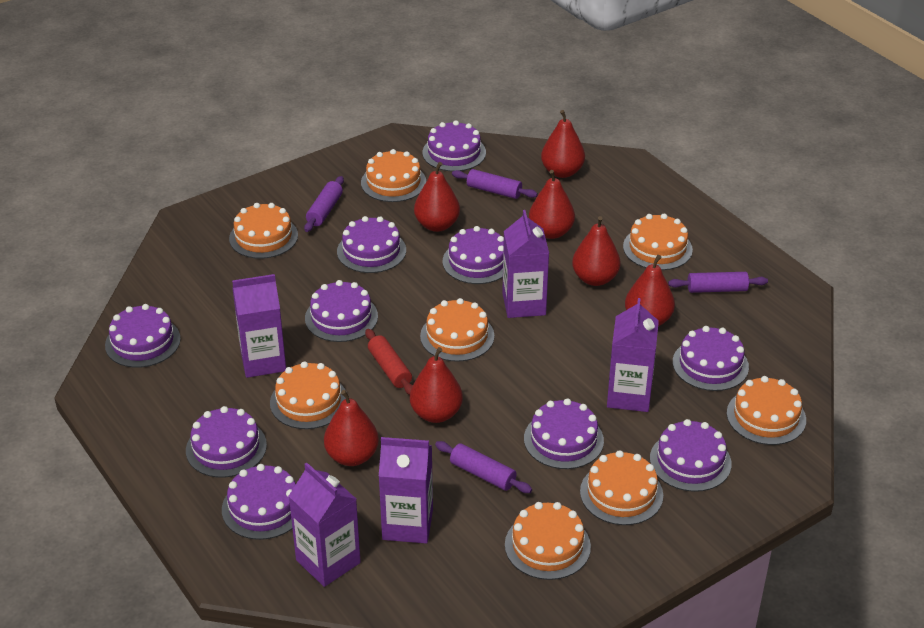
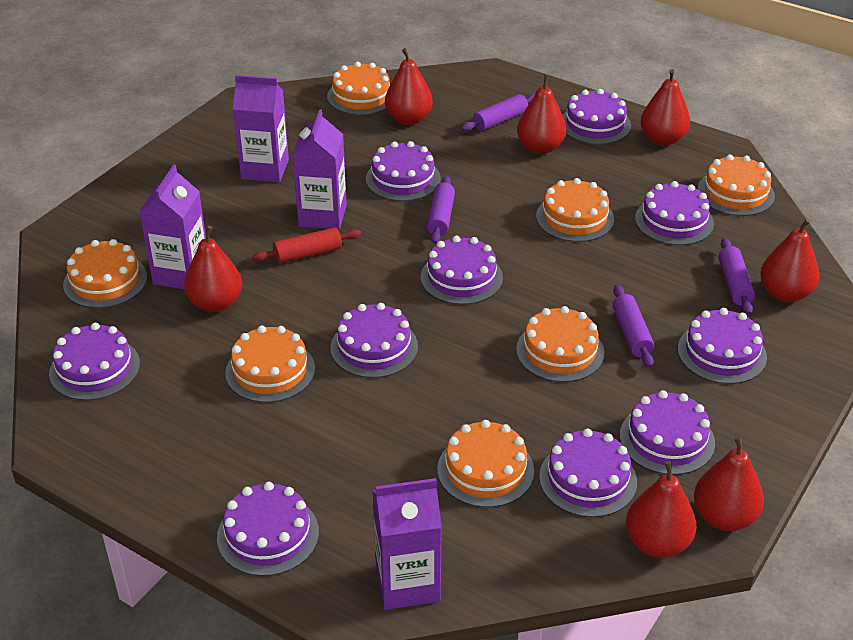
orange cake: [229,203,298,259] [270,361,346,429] [361,149,426,202] [420,298,494,362] [505,502,591,580] [580,450,663,525] [623,213,693,270] [727,376,806,445] = 8 -> [63,239,147,308] [225,326,315,403] [327,62,390,115] [437,420,534,508] [516,306,604,382] [536,178,614,242] [698,154,775,216] = 7
purple carton: [232,274,286,378] [289,463,361,587] [379,437,433,544] [502,210,549,318] [607,298,659,412] = 5 -> [139,165,206,289] [233,75,289,182] [292,109,347,230] [372,478,442,610] = 4

